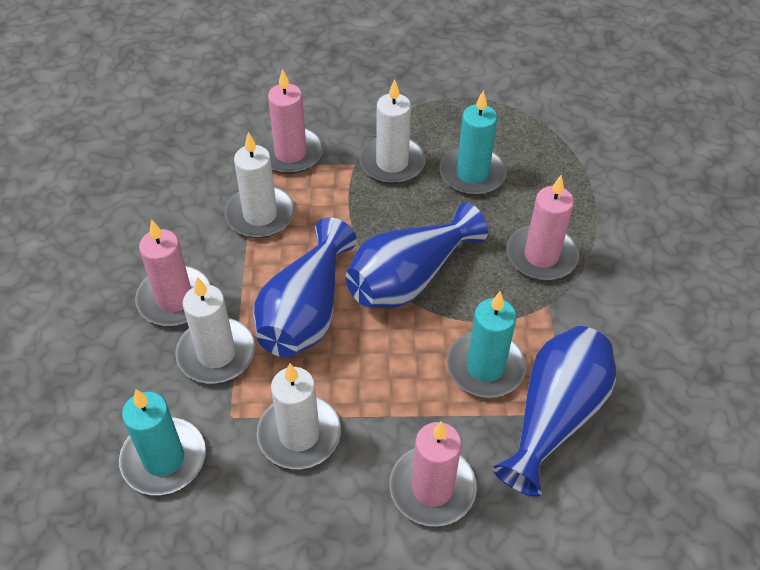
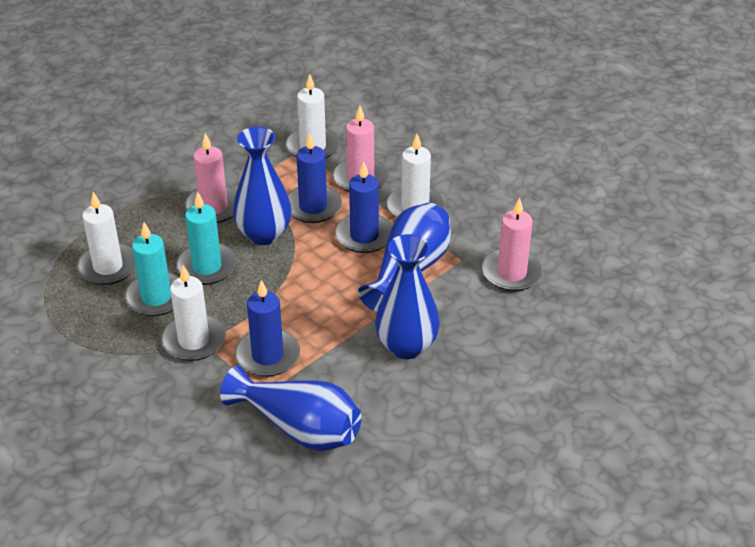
blue candle: none = 0 -> [235,280,300,377] [288,133,342,223] [335,161,392,253] = 3
blue vase: [253,217,357,357] [346,203,488,308] [493,326,616,497] = 3 -> [220,366,361,451] [233,127,292,245] [358,203,451,312] [375,234,440,359] = 4
pink candle: [135,219,211,326] [258,69,324,174] [389,421,477,527] [506,175,579,281] = 4 -> [185,133,237,223] [333,106,389,192] [482,198,543,291] = 3
turquoise candle: [119,389,206,495] [440,90,507,195] [447,291,526,398] = 3 -> [124,222,180,316] [176,191,237,285] = 2

